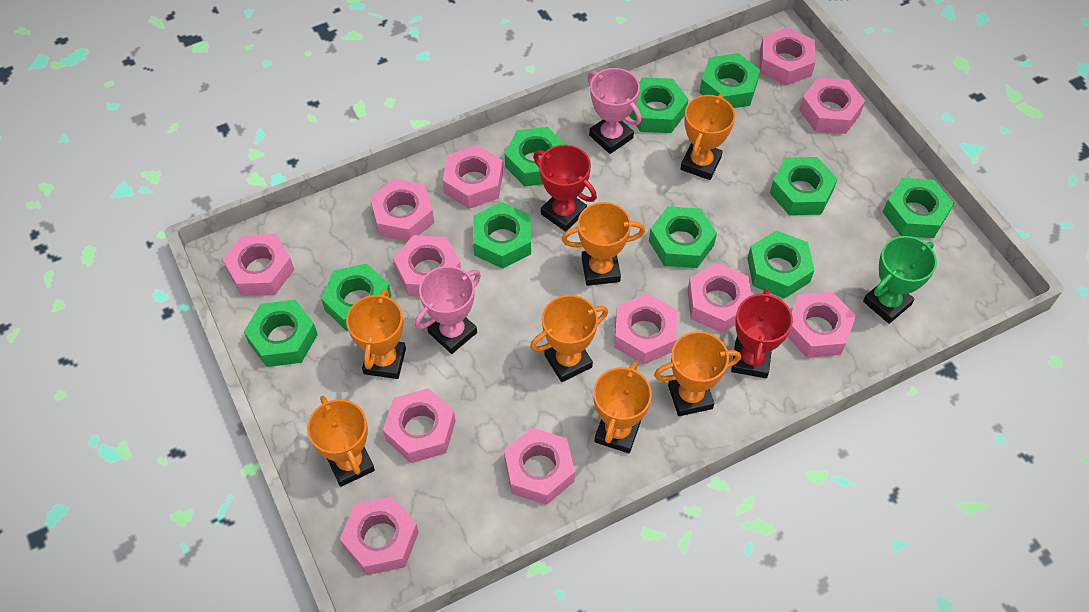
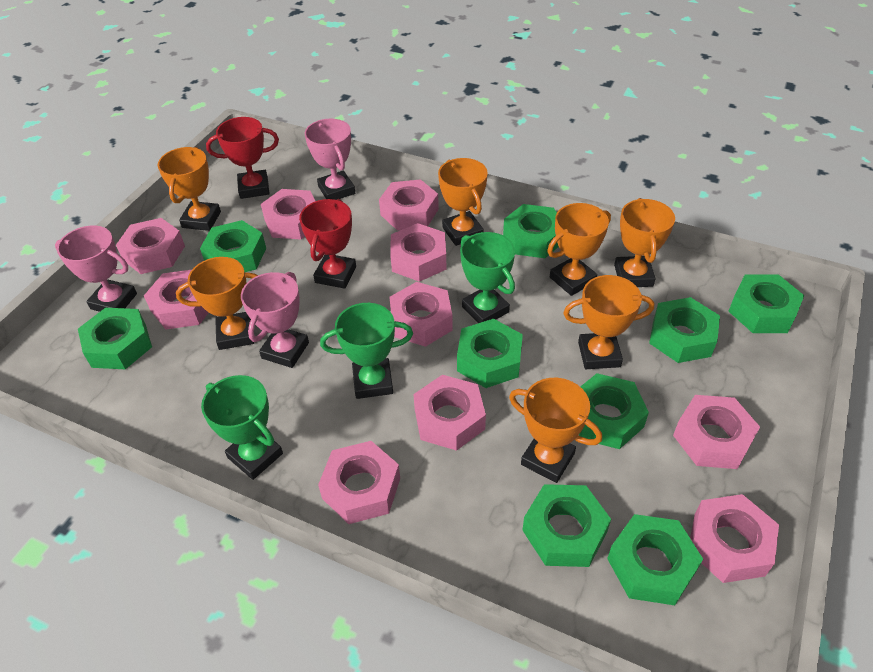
green nut: [244,300,318,367] [321,263,392,331] [473,202,531,269] [505,127,566,187] [629,78,689,133] [649,206,717,268] [699,53,760,108] [747,230,814,299] [770,157,837,215] [883,178,954,238] = 10 -> [78,308,152,369] [200,220,266,272] [457,319,523,388] [503,204,559,258] [522,484,611,567] [579,373,649,449] [607,514,703,605] [649,297,720,363] [728,275,804,333] = 9
green trophy: [863,236,937,324] = 1 -> [201,375,283,480] [320,303,413,399] [460,232,515,323] = 3
pink nut: [223,234,294,296] [340,497,419,575] [370,179,434,242] [383,388,456,463] [393,235,461,297] [443,145,503,209] [504,428,575,505] [614,293,677,365] [688,263,752,333] [760,27,816,85] [787,292,856,358] [799,77,865,134] = 12 -> [116,218,185,274] [144,270,209,330] [261,189,315,240] [318,441,400,524] [379,179,439,230] [389,282,453,347] [390,223,447,282] [413,375,486,451] [673,395,760,469] [690,494,779,583] = 10
pink trophy: [415,266,481,354] [588,68,642,154] = 2 -> [55,225,137,312] [241,272,309,368] [305,119,355,200] = 3

